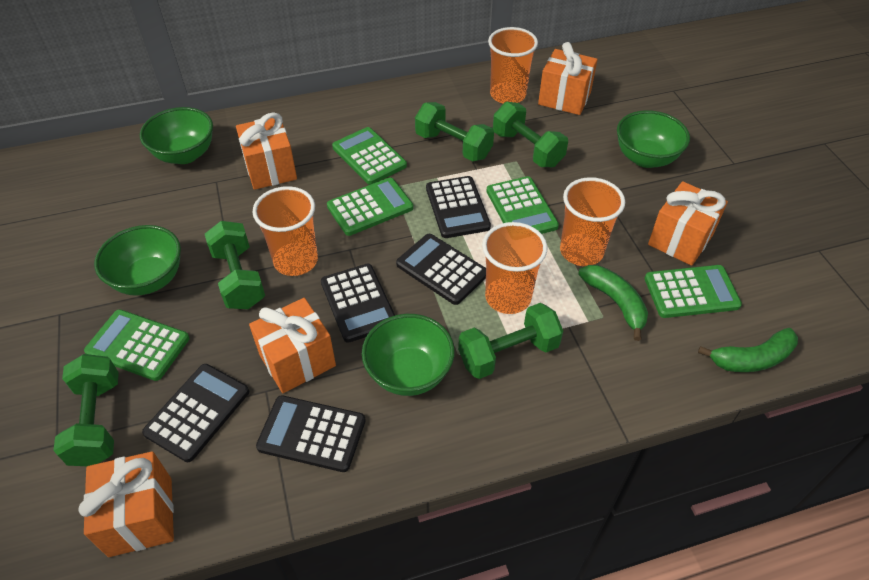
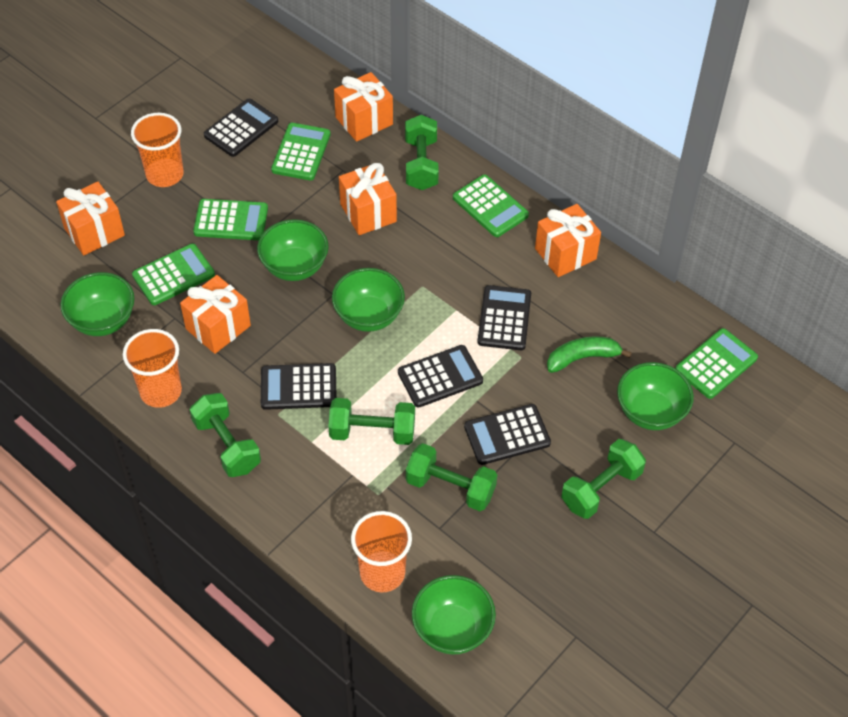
green banana: [578,265,648,341] [698,328,798,372] = 2 -> [547,336,632,373] = 1
green bowl: [94,225,181,296] [140,107,213,164] [362,314,455,396] [617,110,690,168] = 4 -> [60,272,135,336] [257,219,329,281] [332,268,405,332] [412,575,496,655] [617,362,694,430] = 5
orange cup: [252,186,318,276] [482,222,547,314] [488,27,538,104] [560,177,625,266] = 4 -> [123,329,182,408] [131,113,184,187] [351,511,412,592] = 3

